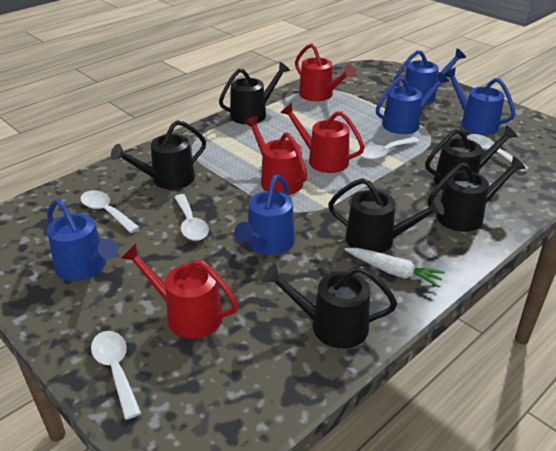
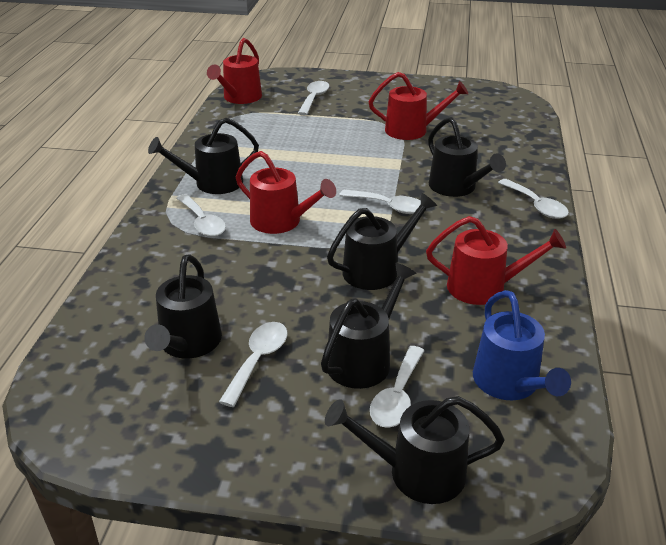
blue watering can: [47,199,118,281] [234,175,295,255] [376,72,449,134] [394,49,466,104] [444,67,516,135] = 5 -> [473,290,571,401] = 1
white carrot: [344,248,445,287] = 1 -> none = 0
white spoon: [80,190,140,233] [91,331,141,420] [174,194,209,241] [360,137,419,160] [467,134,529,172] = 5 -> [176,194,226,237] [219,322,288,407] [298,81,330,115] [339,190,421,214] [370,346,425,428] [498,179,569,219] = 6

